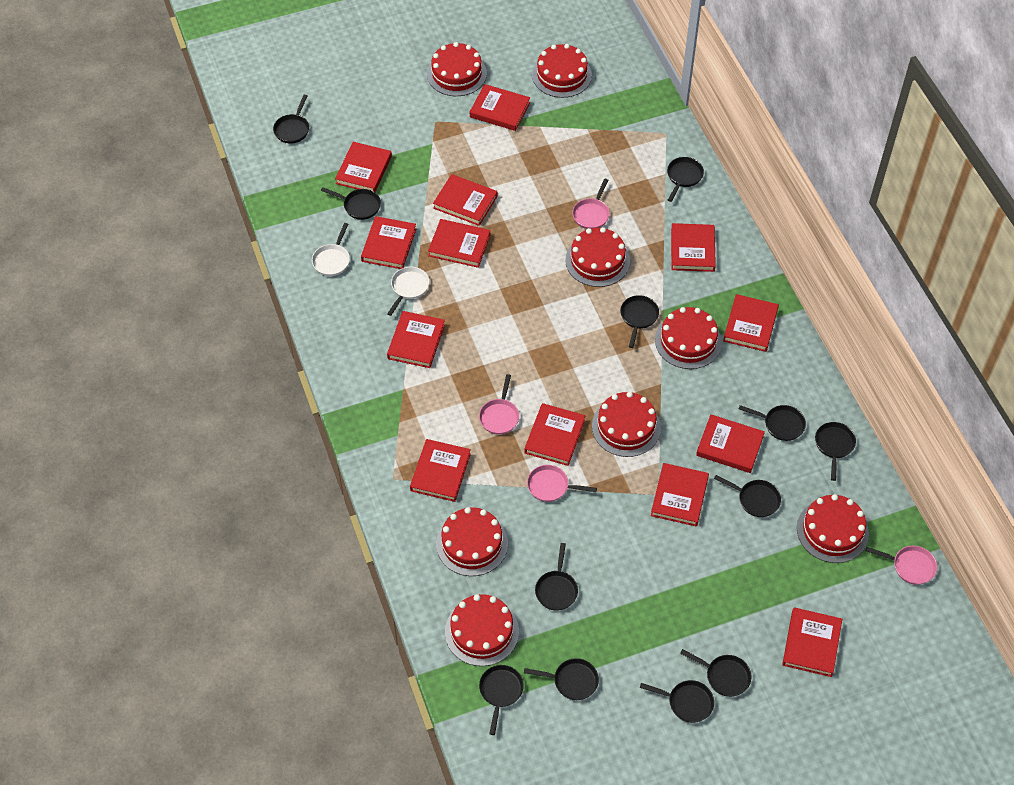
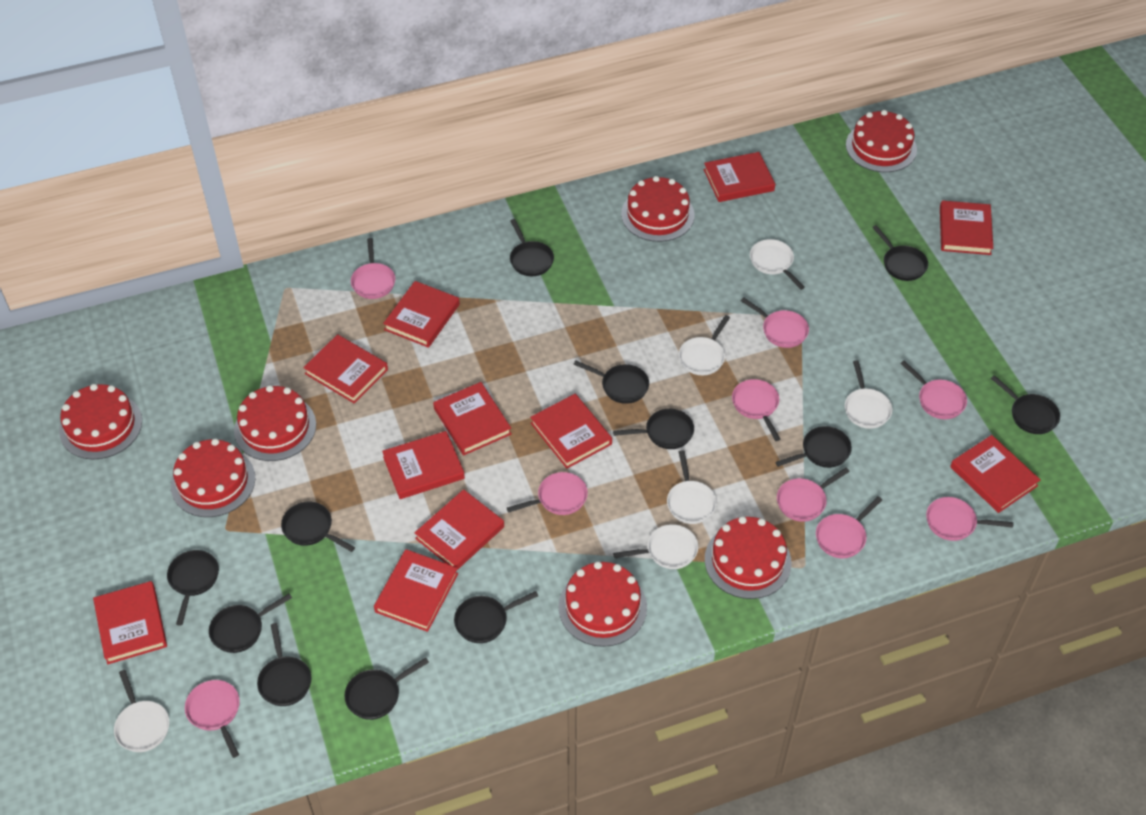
pink pan: [479,374,519,435] [527,465,597,502] [572,179,610,229] [866,546,937,585] = 4 -> [185,680,240,758] [351,238,395,299] [507,472,588,515] [732,379,780,441] [741,297,809,348] [777,468,850,522] [816,496,882,558] [900,361,967,419] [926,497,1013,541] = 9
red book: [335,142,392,192] [361,216,416,269] [387,311,445,368] [410,439,471,502] [428,219,490,268] [433,174,498,226] [470,84,530,131] [524,403,585,466] [651,463,709,527] [671,223,716,272] [696,415,765,473] [723,294,779,352] [782,607,842,677] = 13 -> [93,581,167,664] [303,334,388,404] [374,549,458,632] [382,431,465,499] [383,281,460,348] [415,489,504,570] [433,382,512,455] [530,394,612,469] [704,152,775,202] [940,200,993,255] [950,435,1040,513] = 11
red cake: [427,42,487,96] [436,507,508,576] [445,594,519,666] [532,44,592,98] [565,227,630,287] [592,392,661,457] [655,307,722,369] [797,494,869,563] = 8 -> [59,384,142,460] [171,439,256,517] [234,385,316,461] [559,561,647,647] [621,176,694,242] [705,516,791,599] [846,110,917,172] = 7
white pan: [312,223,350,276] [387,267,429,316] = 2 -> [114,670,169,752] [613,524,698,569] [667,450,717,524] [679,315,730,375] [750,239,805,290] [845,360,892,429] = 6

